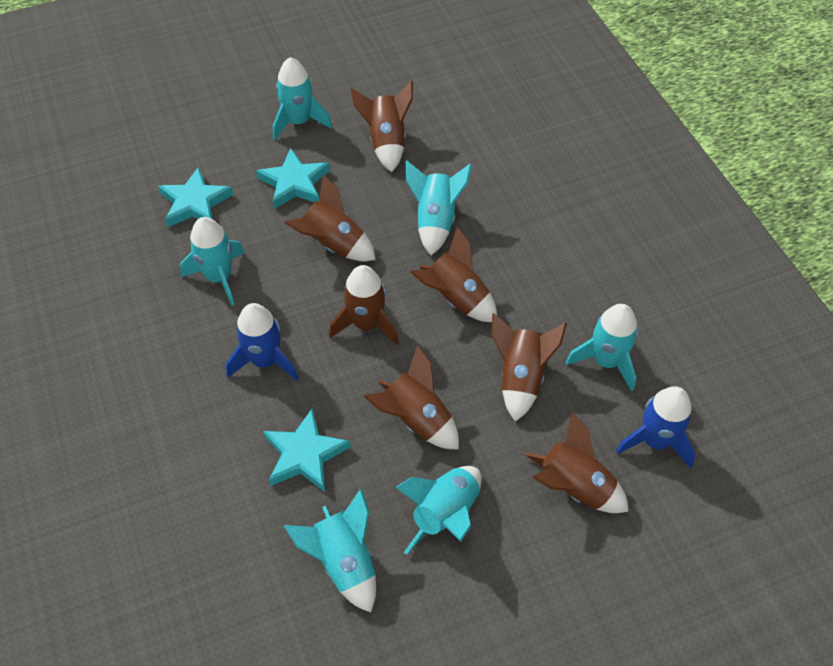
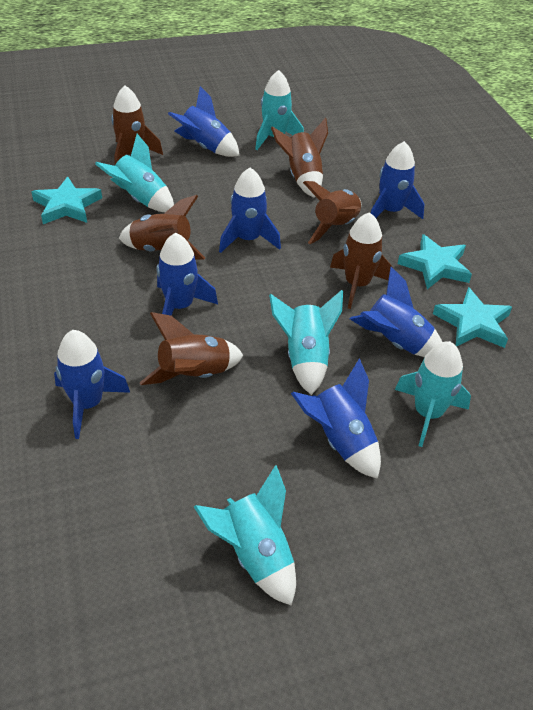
blue rocket: [226,303,299,381] [616,386,696,468] = 2 -> [54,330,130,439] [157,233,218,315] [168,86,239,157] [219,167,281,253] [291,359,381,479] [350,267,442,357] [371,141,425,219] = 7
brown rocket: [285,174,376,261] [329,265,399,345] [350,80,413,172] [363,345,459,450] [410,226,497,322] [491,313,567,422] [525,413,629,513] = 7 -> [111,86,163,164] [119,195,205,260] [139,312,244,385] [271,118,328,198] [303,181,361,244] [330,212,393,309] = 6
turquoise rocket: [180,217,245,306] [272,57,332,140] [284,489,376,613] [395,466,482,555] [406,160,472,255] [566,304,638,392] = 6 -> [95,134,174,212] [194,465,296,606] [255,70,304,150] [269,290,343,395] [395,341,471,447] = 5

